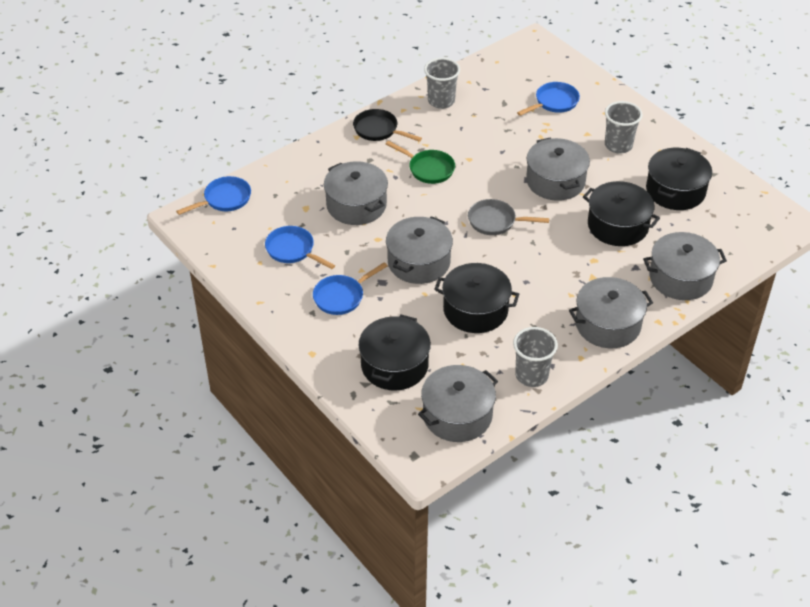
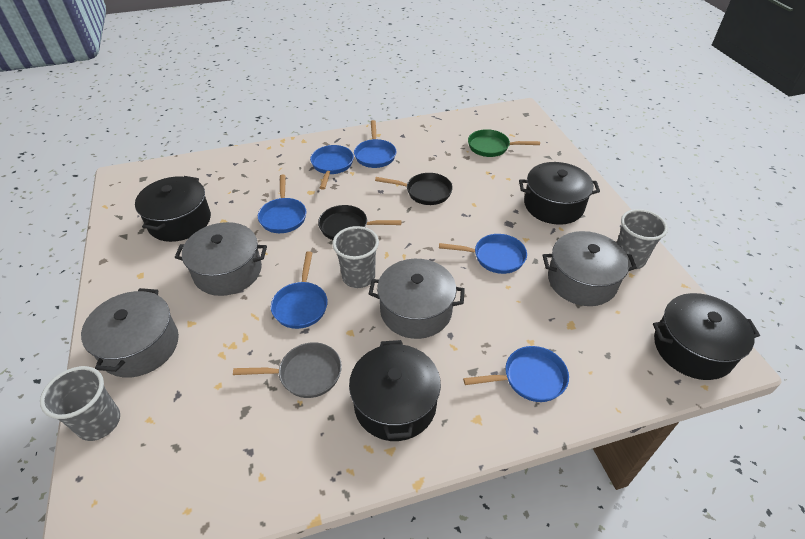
black pan: [353,109,422,142] = 1 -> [318,205,402,240] [375,173,453,205] = 2
blue pan: [176,176,251,215] [265,226,335,269] [313,262,388,315] [517,82,580,116] = 4 -> [258,175,306,233] [271,251,328,329] [310,145,354,189] [354,120,396,168] [439,234,527,274] [463,346,569,402] = 6
grey pot: [324,161,388,225] [386,216,453,284] [418,365,498,442] [526,137,590,201] [569,277,653,348] [643,232,727,300] = 6 -> [81,288,179,378] [175,222,267,296] [369,259,465,339] [543,231,637,306] = 4

